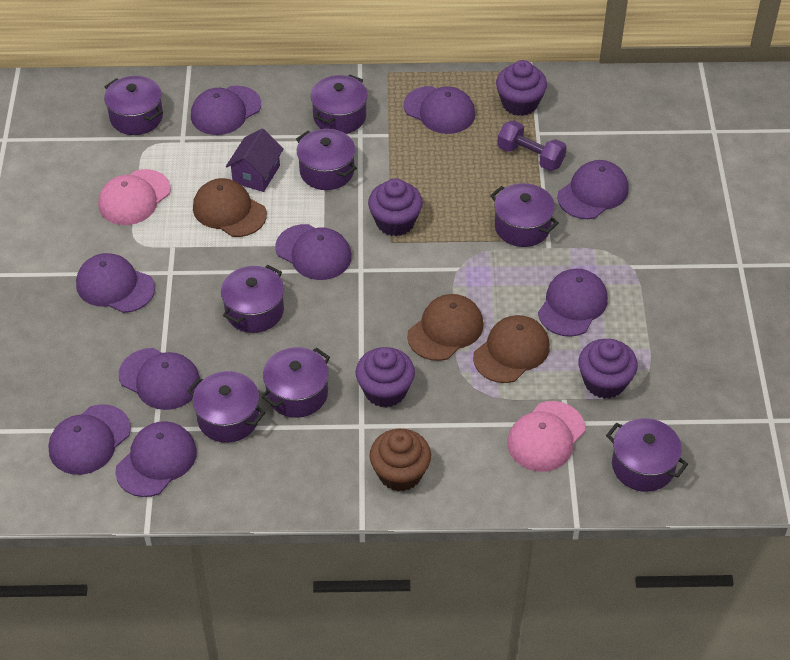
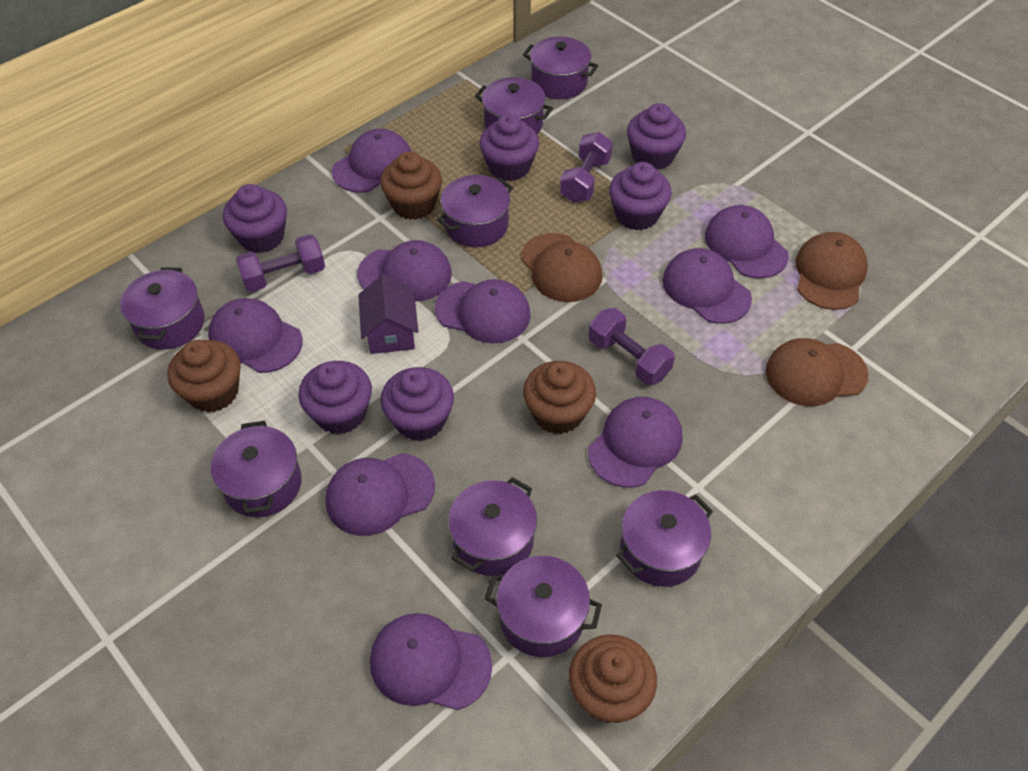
brown cupcake: [369,429,431,491] = 1 -> [167,340,241,412] [380,151,442,220] [523,361,596,434] [569,634,657,723] = 4
pink cap: [98,169,171,225] [507,401,585,472] = 2 -> none = 0
purple cupcake: [356,347,415,408] [368,178,423,236] [496,60,547,116] [578,339,638,399] = 4 -> [223,184,287,253] [298,361,372,434] [380,367,454,441] [479,114,539,181] [609,162,672,230] [627,103,686,170] = 6
purple dumbbell: [497,120,567,171] = 1 -> [236,234,325,292] [560,132,613,203] [588,308,675,385] = 3

